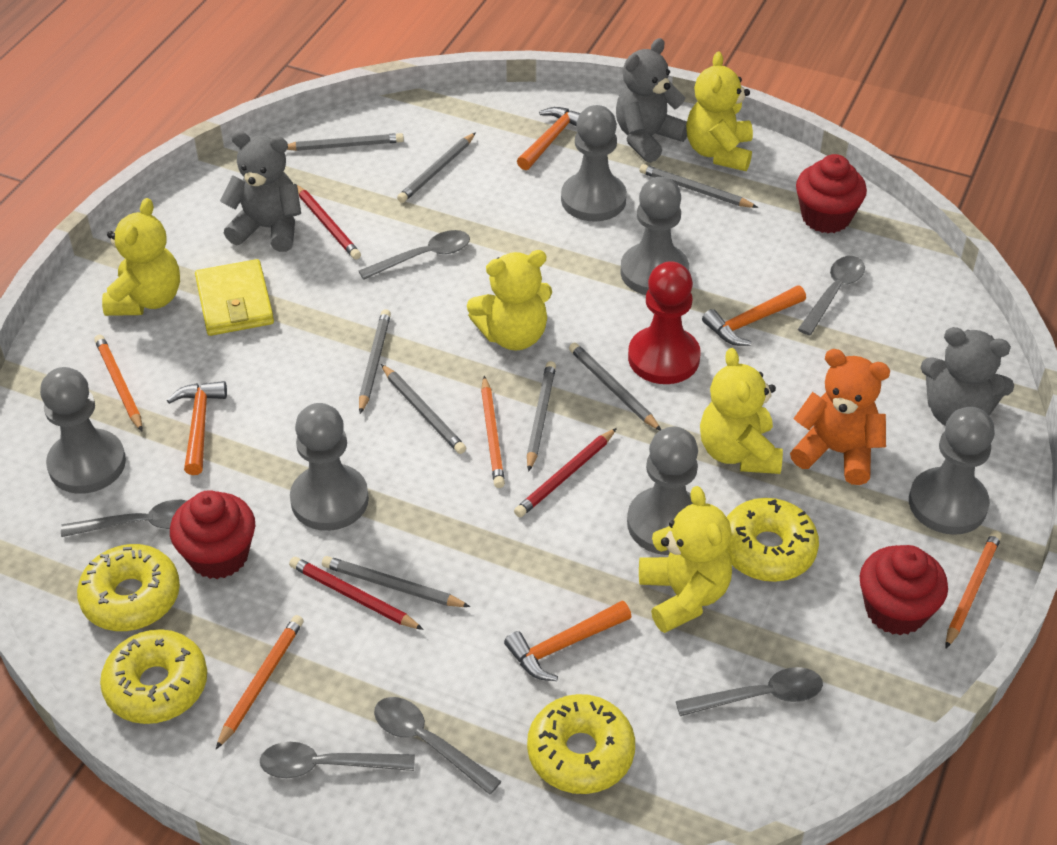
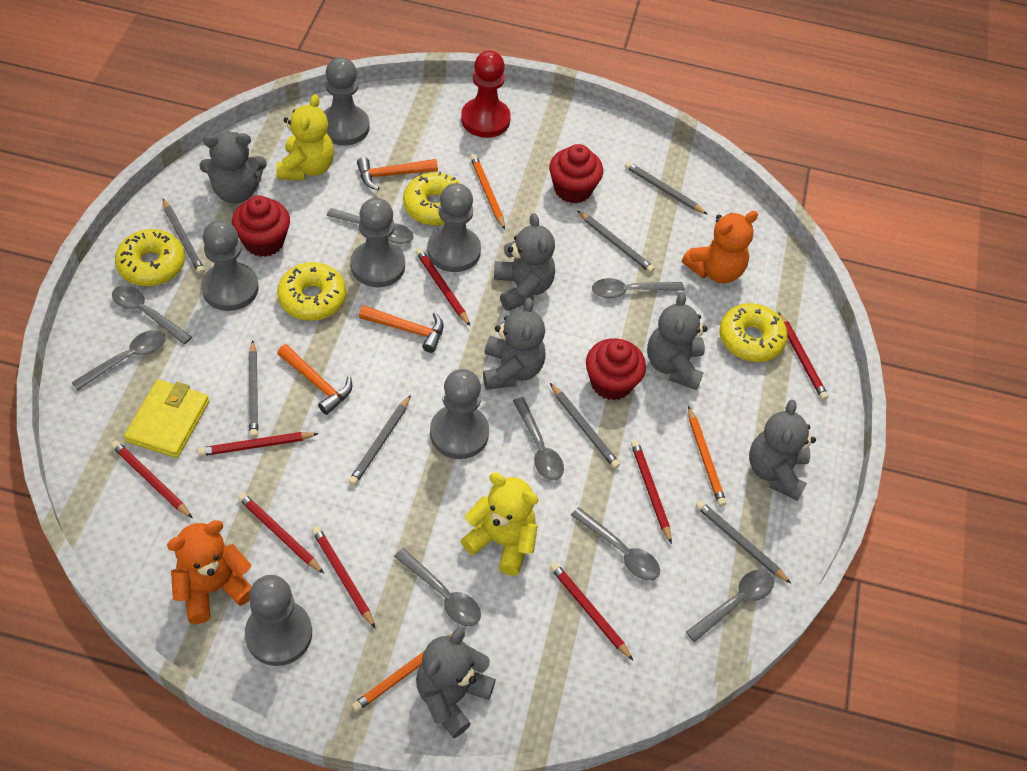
grey pencil: [287,133,404,151] [322,556,470,607] [359,309,391,414] [381,364,466,454] [397,133,476,203] [527,361,556,472] [569,343,661,431] [639,164,758,208] = 8 -> [163,199,205,275] [249,340,258,438] [348,395,411,486] [550,383,620,469] [577,210,655,273] [625,161,708,215] [696,501,791,584] = 7
grey spoon: [61,500,187,537] [260,742,415,778] [359,230,470,280] [374,697,501,795] [676,667,823,716] [798,256,865,335] = 6 -> [71,330,166,391] [112,285,192,345] [327,208,414,244] [394,548,481,626] [513,397,564,481] [571,507,660,581] [592,278,684,299] [686,570,774,642] = 8
grey teddy bear: [220,131,301,252] [616,38,687,163] [921,327,1014,426] = 3 -> [199,132,267,204] [416,627,496,738] [483,298,546,390] [494,213,555,311] [647,292,708,390] [749,399,816,501] = 6
orange hammer: [167,381,227,475] [504,601,632,681] [517,107,580,170] [702,285,806,346] = 4 -> [277,344,352,415] [357,157,438,190] [359,305,444,353] = 3
orange pencil: [94,335,142,431] [216,615,304,749] [481,376,505,488] [946,531,1002,648] = 4 -> [351,634,452,712] [470,154,505,230] [688,406,726,507] = 3
orange teddy bear: [790,349,891,485] = 1 -> [167,520,252,624] [682,211,758,283] = 2
red pencil: [289,557,424,630] [297,185,361,260] [514,428,617,517] = 3 -> [111,440,192,518] [198,432,319,456] [237,492,324,574] [312,526,376,629] [416,248,470,326] [550,562,633,660] [631,440,672,544] [778,312,828,400] = 8
yellow teddy bear: [102,198,180,316] [467,250,552,350] [639,486,732,633] [686,52,753,171] [700,348,783,474] = 5 -> [276,94,334,180] [461,473,539,576] = 2

